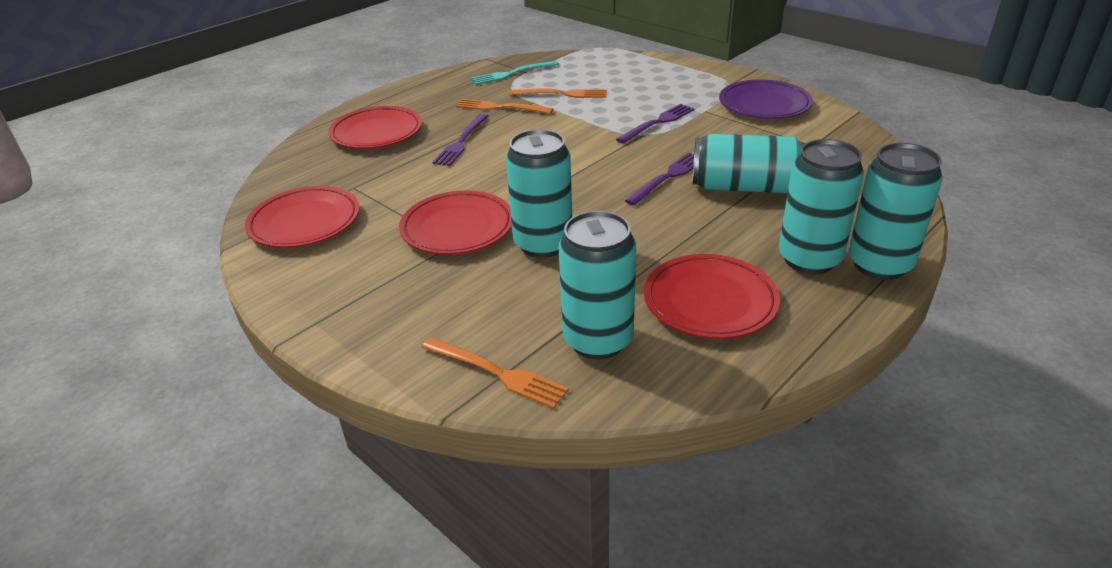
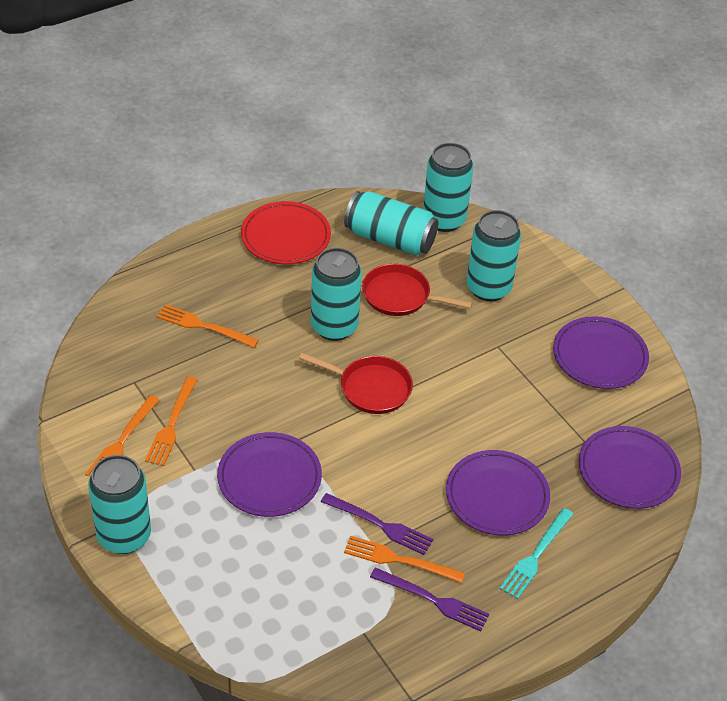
orange fork: [422,338,569,409] [456,99,553,114] [510,88,607,98] = 3 -> [85,395,160,476] [145,376,198,466] [157,304,259,348] [344,536,465,583] = 4
purple fork: [432,114,489,166] [616,104,695,143] [625,153,694,205] = 3 -> [321,493,434,555] [370,568,489,631] = 2
purple plate: [719,79,813,119] = 1 -> [217,432,322,517] [446,450,550,535] [553,316,649,389] [578,426,681,509] = 4
red pan: none = 0 -> [299,352,413,414] [362,264,472,316] = 2
red plate: [245,186,360,248] [328,106,422,149] [399,190,512,255] [644,254,780,339] = 4 -> [241,201,331,264] = 1

